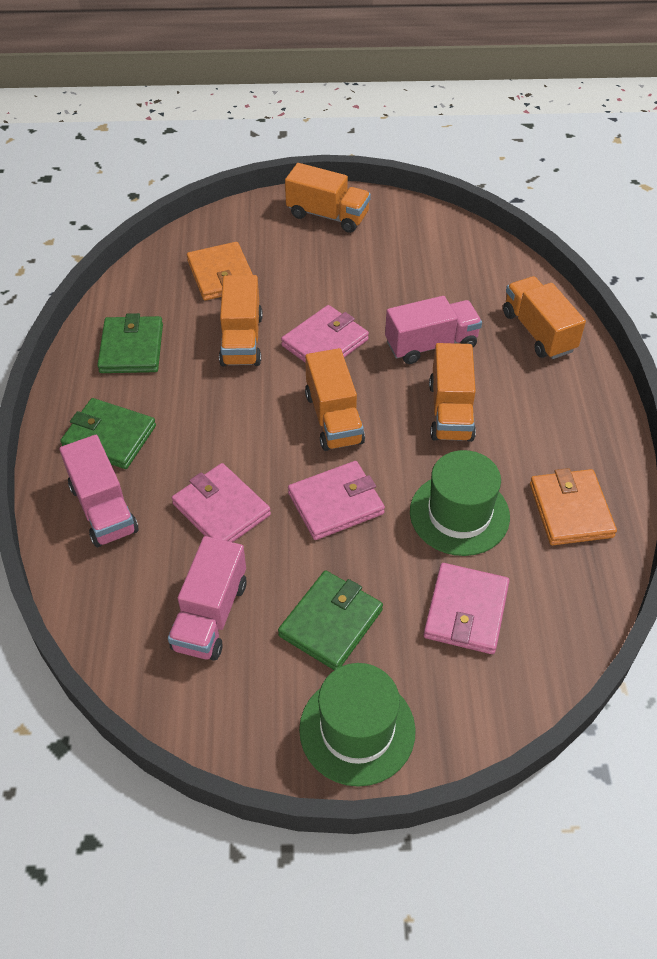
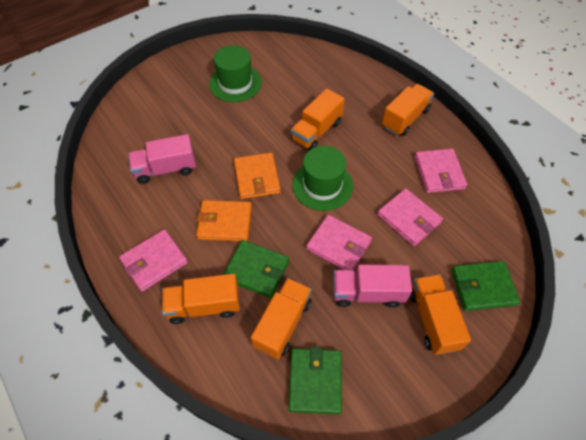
pink truck: [59,435,139,547] [168,536,247,661] [385,296,482,364] = 3 -> [128,134,196,184] [333,265,412,308] = 2

